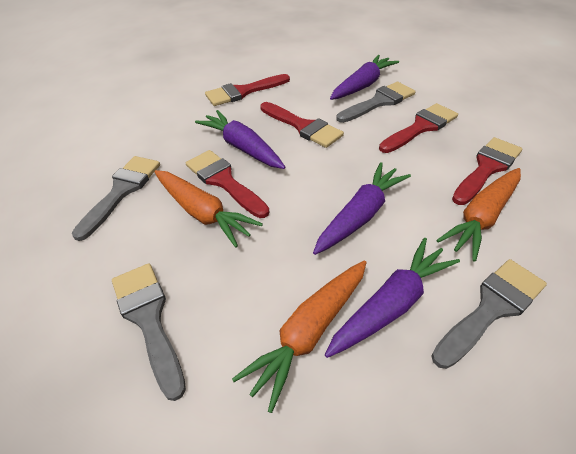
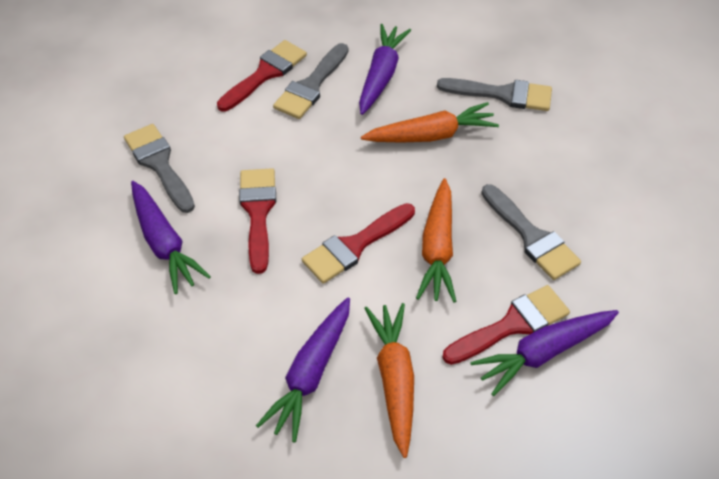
red brush: [186,150,269,218] [205,74,290,106] [260,102,344,148] [379,103,458,153] [452,137,522,205] = 5 -> [217,40,307,111] [239,168,276,274] [302,203,415,284] [443,285,570,365] = 4

